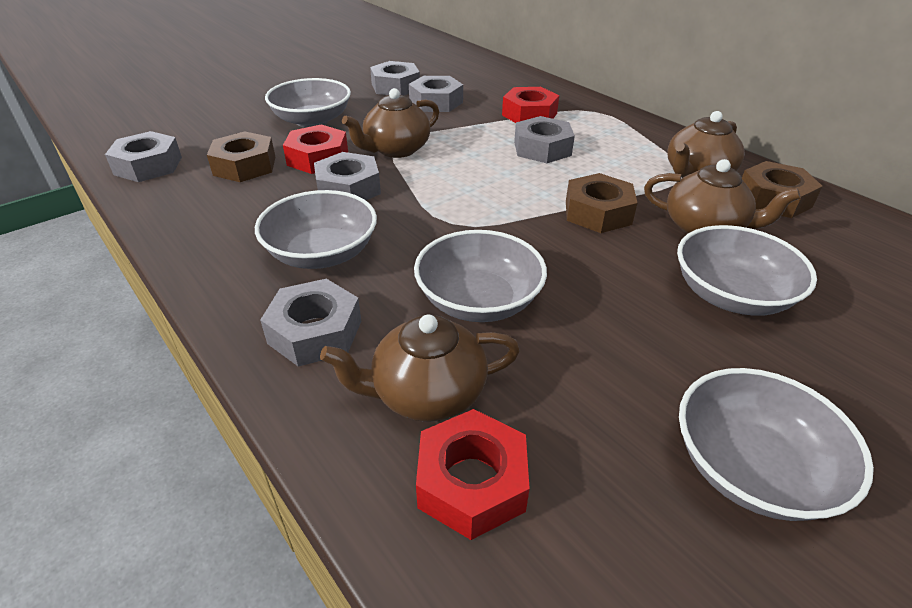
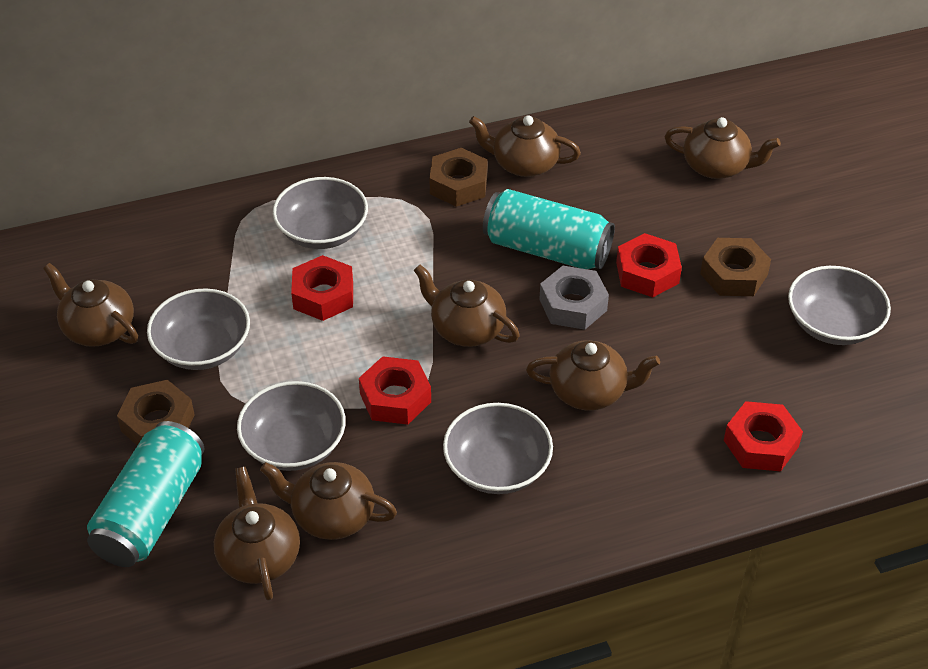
brown teapot: [320,315,520,422] [342,88,439,158] [644,159,800,234] [667,111,745,178] = 4 -> [43,263,138,347] [214,467,300,601] [260,462,397,540] [414,265,520,347] [469,115,581,177] [526,340,660,411] [664,117,781,179] = 7
grey nut: [105,131,182,182] [260,279,361,367] [314,152,381,200] [370,61,420,95] [409,76,463,112] [514,116,575,163] = 6 -> [539,266,609,330] = 1
red nut: [283,124,348,174] [416,409,530,540] [502,87,559,123] = 3 -> [291,255,353,321] [359,356,431,425] [616,233,682,297] [724,401,803,471] = 4
turquoise can: none = 0 -> [87,421,205,567] [483,189,615,269] = 2

